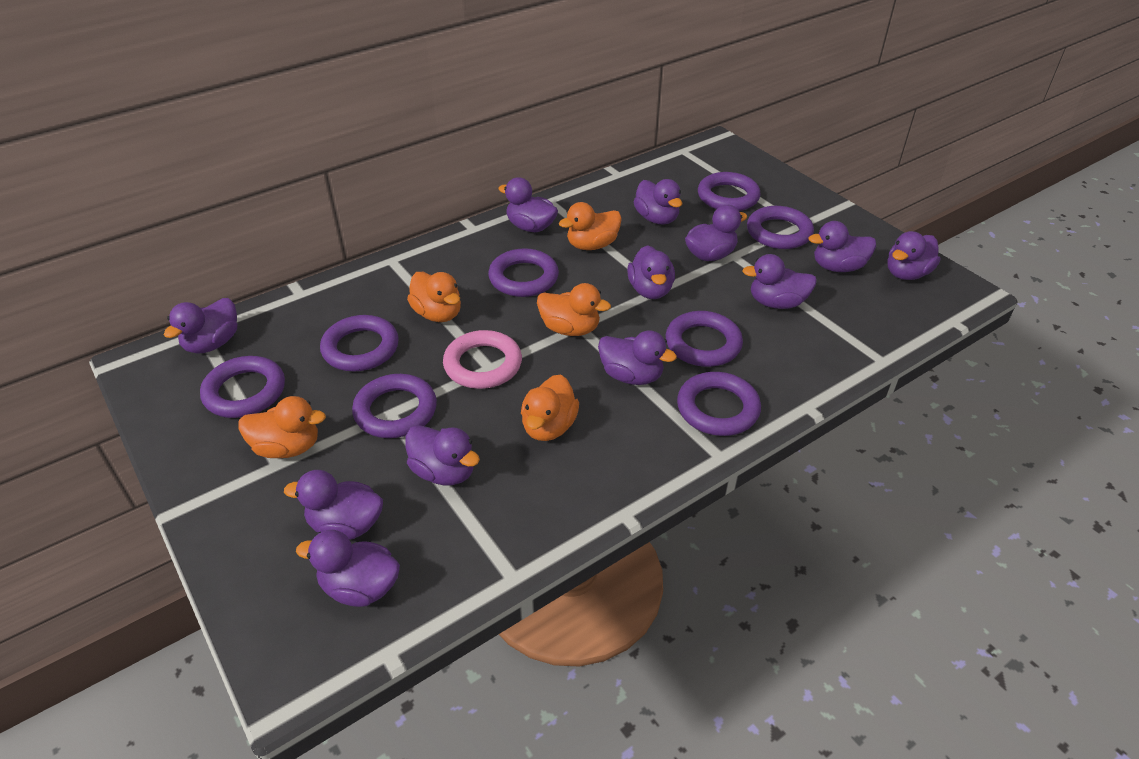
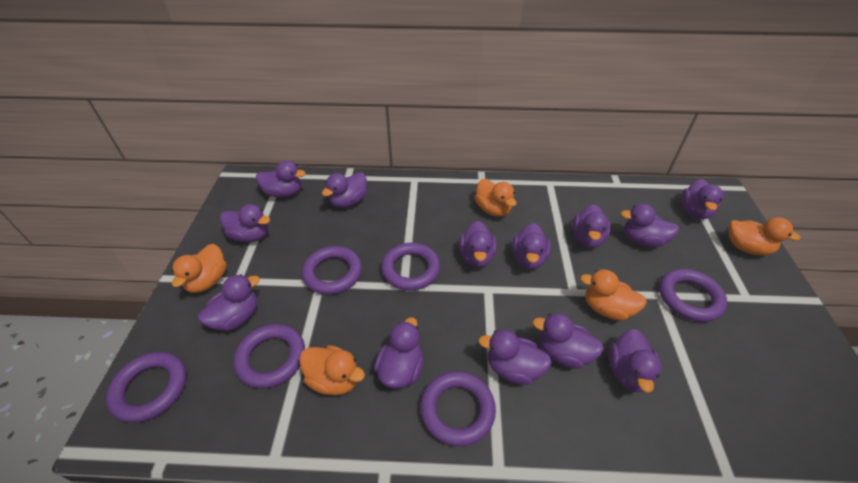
pink ring: [443,330,522,389] = 1 -> none = 0
purple duck: [164,298,237,354] [284,470,383,540] [296,530,400,607] [405,425,480,485] [498,177,558,232] [598,330,677,385] [627,245,675,299] [633,179,682,225] [685,205,748,261] [742,254,817,309] [809,221,876,272] [887,231,940,280] = 12 -> [198,274,260,331] [220,204,270,242] [256,161,306,198] [322,172,367,208] [374,317,424,389] [459,221,497,267] [478,329,552,385] [512,223,551,269] [532,313,604,369] [573,204,611,248] [609,329,662,393] [620,204,679,247] [681,179,723,219] = 13
purple ring: [200,356,285,418] [320,315,399,371] [352,374,437,438] [488,248,559,297] [666,311,743,367] [677,372,761,436] [698,172,761,211] [747,206,814,249] = 8 -> [106,352,187,423] [233,324,305,388] [302,246,362,295] [381,243,440,291] [420,371,496,446] [659,269,727,322] = 6

